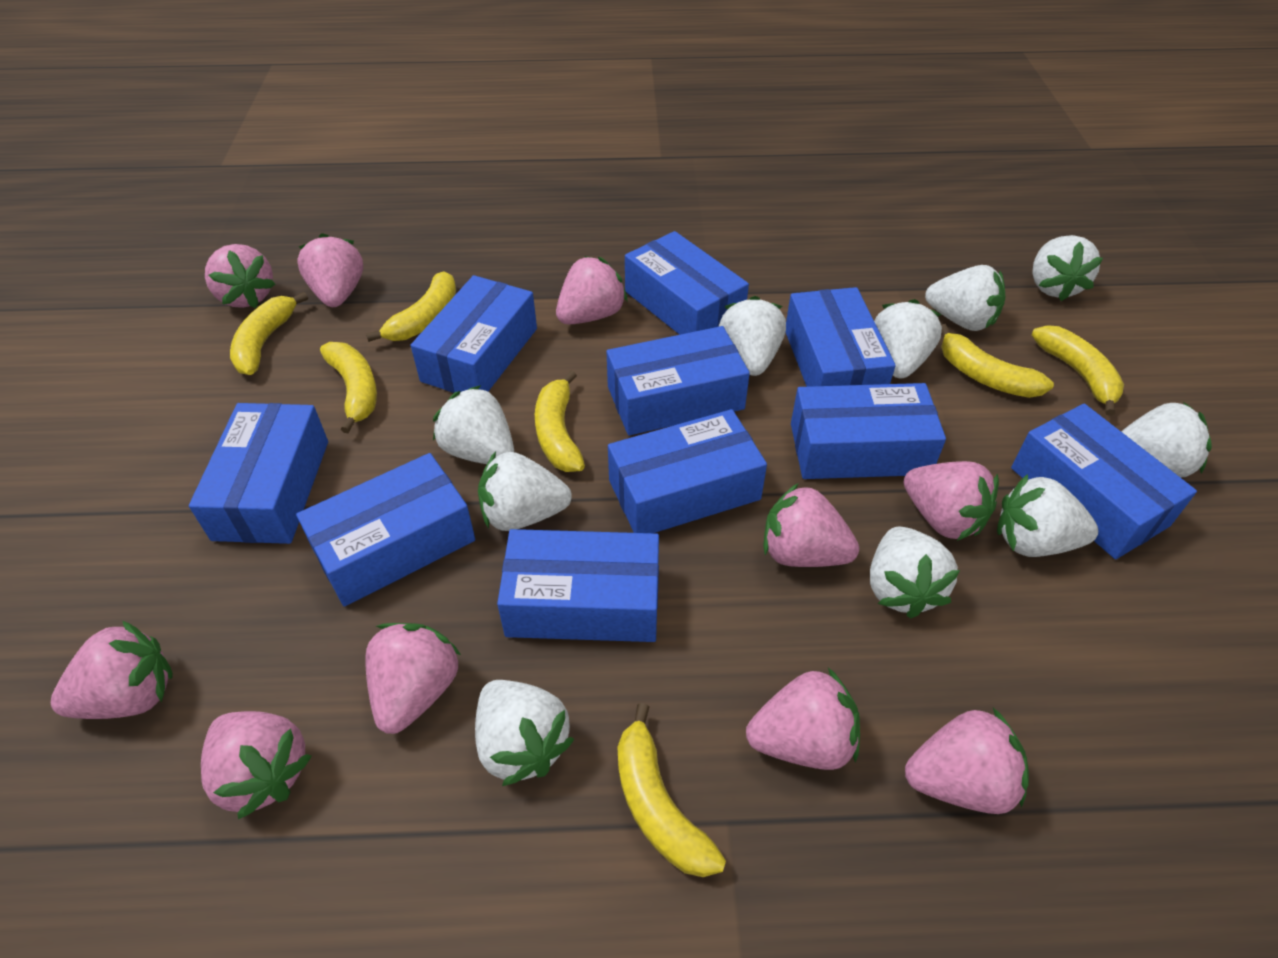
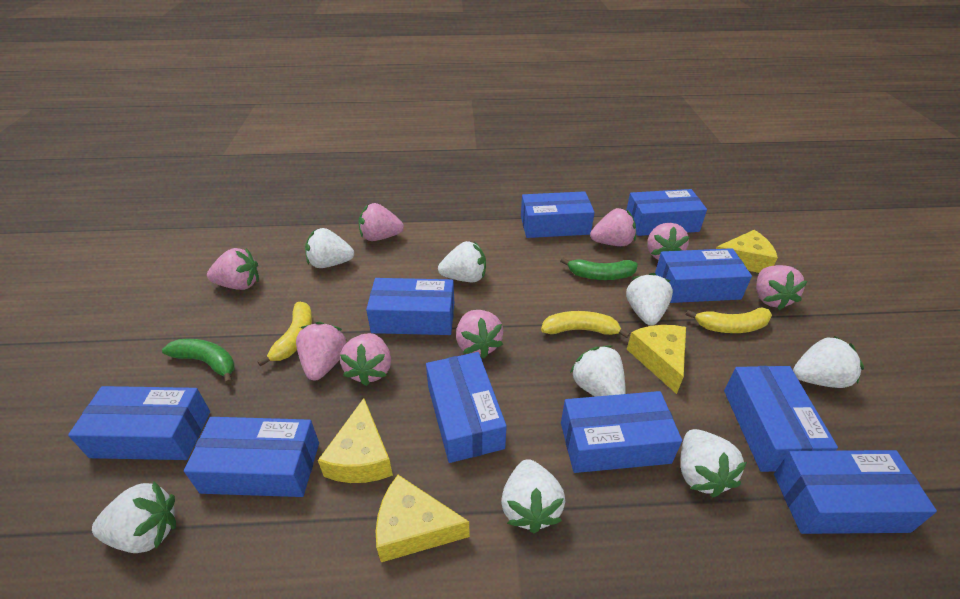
green banana: none = 0 -> [162,339,235,384] [560,258,638,280] = 2
pink strawberry: [51,620,173,719] [201,711,312,819] [205,244,275,308] [297,233,363,307] [365,623,461,734] [556,256,628,325] [746,668,860,770] [764,483,859,567] [904,461,999,541] [905,708,1029,814] = 10 -> [207,248,259,290] [296,322,347,380] [340,333,391,386] [358,203,404,241] [456,310,503,359] [590,208,636,246] [647,223,690,260] [756,265,807,310] = 8
white strawberry: [433,385,514,464] [475,680,574,786] [478,452,572,531] [719,296,786,376] [870,526,960,619] [874,299,942,378] [925,265,1005,331] [997,474,1098,557] [1032,235,1103,301] [1121,402,1212,478] = 10 -> [92,481,176,553] [305,228,354,268] [438,241,486,282] [501,459,565,533] [570,345,626,397] [626,273,673,325] [681,429,747,497] [793,336,864,388] = 8
yellow banana: [230,292,308,375] [320,342,377,433] [366,271,456,342] [535,371,585,472] [617,703,726,877] [941,324,1054,398] [1031,325,1124,416] = 7 -> [257,302,312,366] [541,311,630,338] [686,308,772,333] = 3
yellow cheese: none = 0 -> [318,398,393,483] [376,475,470,562] [627,325,686,394] [716,230,778,273] = 4

